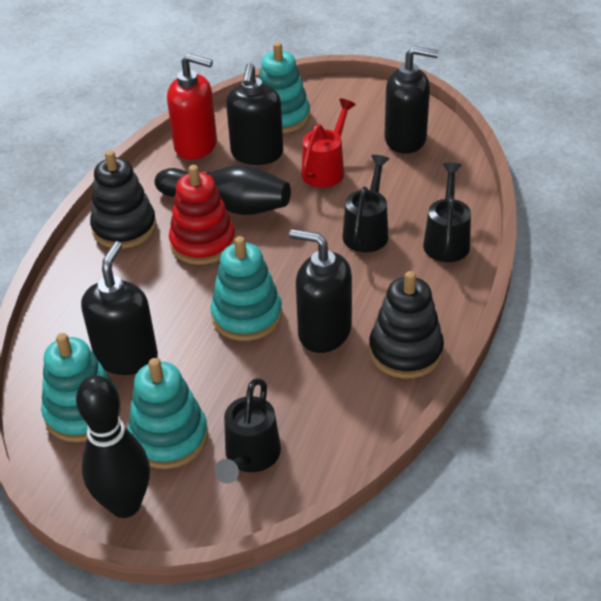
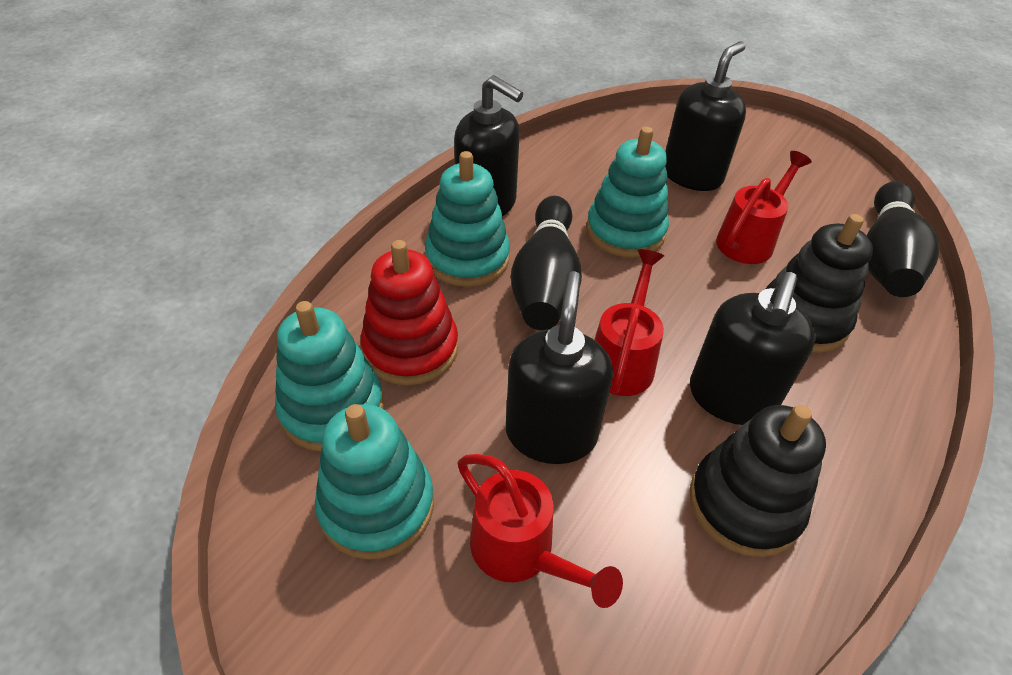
black watering can: [215,378,281,484] [342,155,389,253] [423,163,471,262] = 3 -> none = 0
red soap dispenser: [167,54,217,160] = 1 -> none = 0
red watering can: [301,98,356,188] = 1 -> [457,454,623,608] [594,249,664,396] [716,151,812,264] = 3

